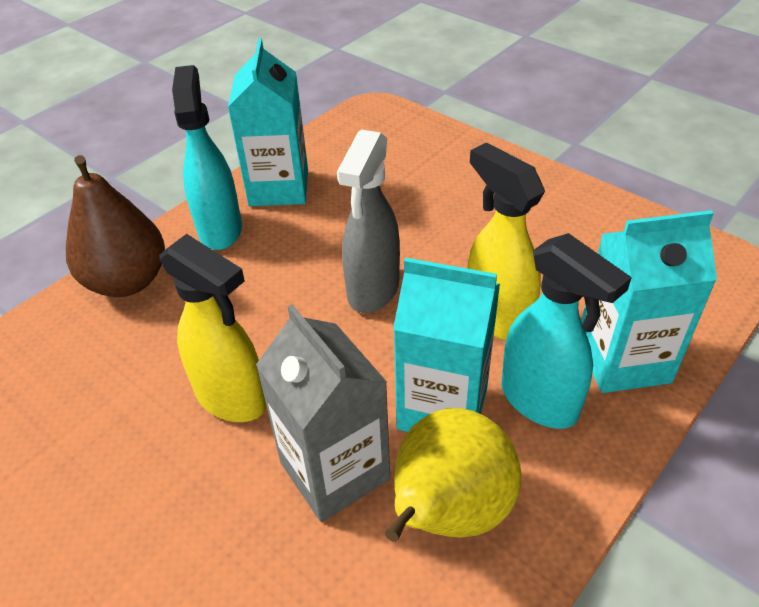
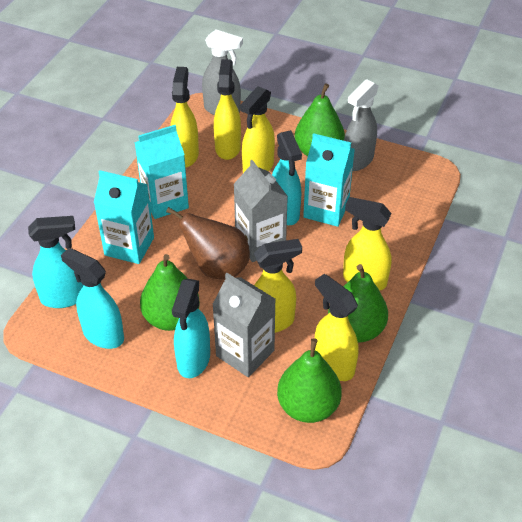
green pear: none = 0 -> [140,254,200,331] [277,338,342,423] [295,83,345,157] [328,264,388,343] = 4
grey carton: [256,304,390,522] = 1 -> [212,273,276,377] [234,160,288,262] = 2
grey spray bottle: [337,129,400,313] = 1 -> [202,29,243,115] [344,79,379,171] = 2
turquoise spray bottle: [172,65,242,250] [501,233,632,429] = 2 -> [28,216,83,308] [61,248,124,349] [172,279,210,378] [272,130,302,225] = 4
yellow pear: [385,408,522,542] = 1 -> none = 0
yellow spray bottle: [159,234,266,422] [467,142,545,340] = 2 -> [170,67,199,168] [214,59,241,160] [240,86,275,173] [254,239,302,333] [315,274,358,381] [343,197,392,291] = 6

